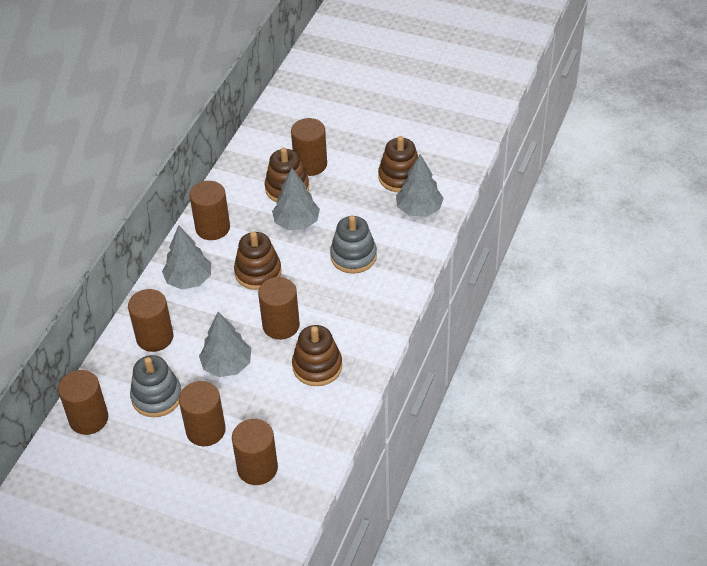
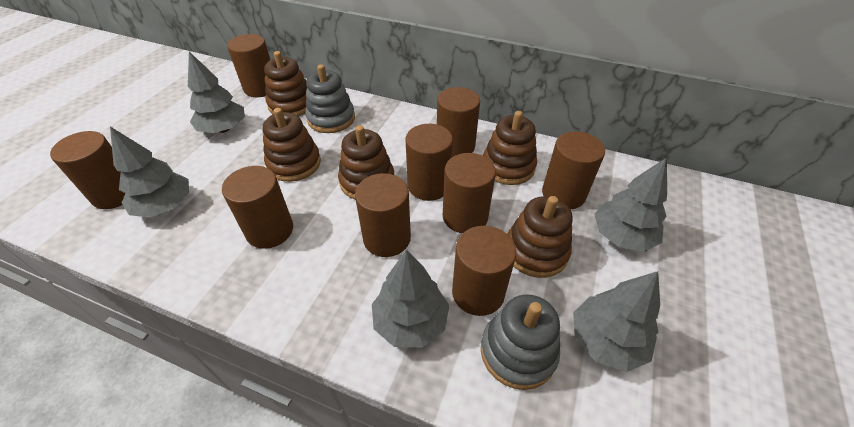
brown cylinder: [58,370,108,435] [128,289,174,352] [179,381,226,446] [190,181,230,240] [232,419,278,485] [258,277,300,340] [291,118,327,176] = 7 -> [50,131,125,209] [222,166,293,249] [227,34,270,97] [355,173,411,257] [405,124,453,201] [437,87,480,157] [443,153,496,234] [452,226,516,316] [542,131,605,209] = 9
brown stacking toy: [234,232,282,290] [265,148,309,202] [292,325,342,386] [378,136,418,192] = 4 -> [262,108,321,182] [264,51,307,116] [338,125,394,200] [483,111,537,185] [507,196,573,278] = 5
grey tree: [162,225,211,289] [199,312,251,377] [272,168,320,230] [396,154,444,217] = 4 -> [110,127,189,218] [188,52,245,133] [372,249,449,347] [573,271,660,372] [594,157,667,252] = 5

